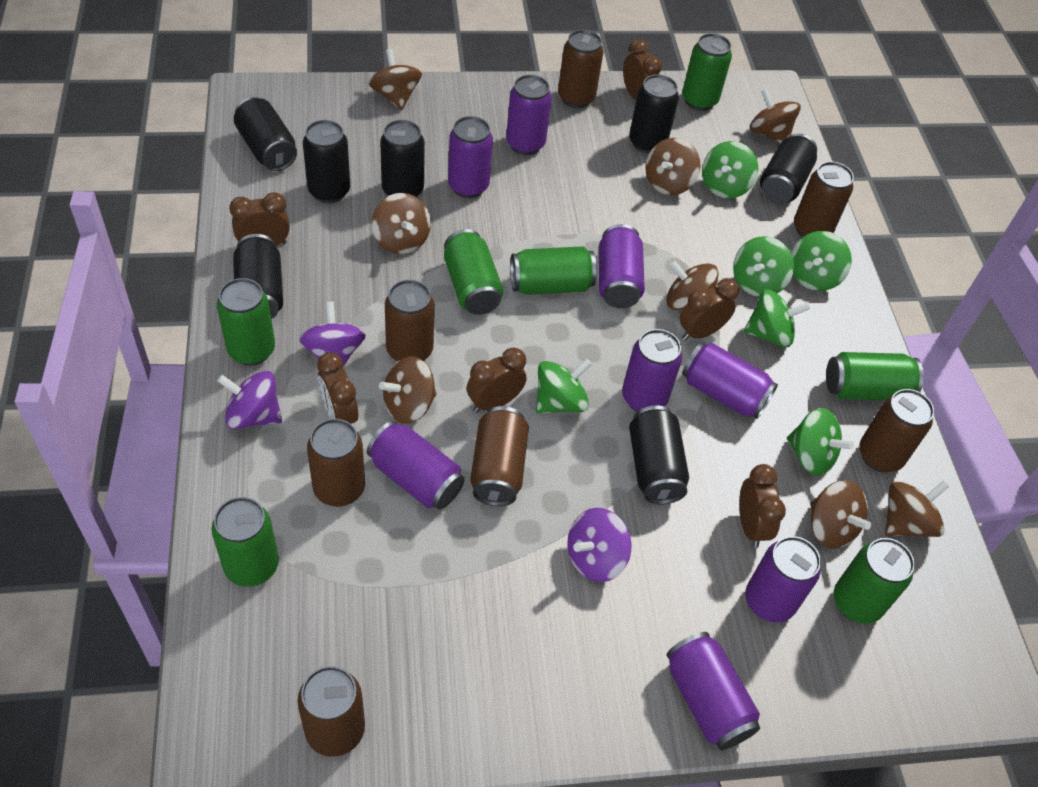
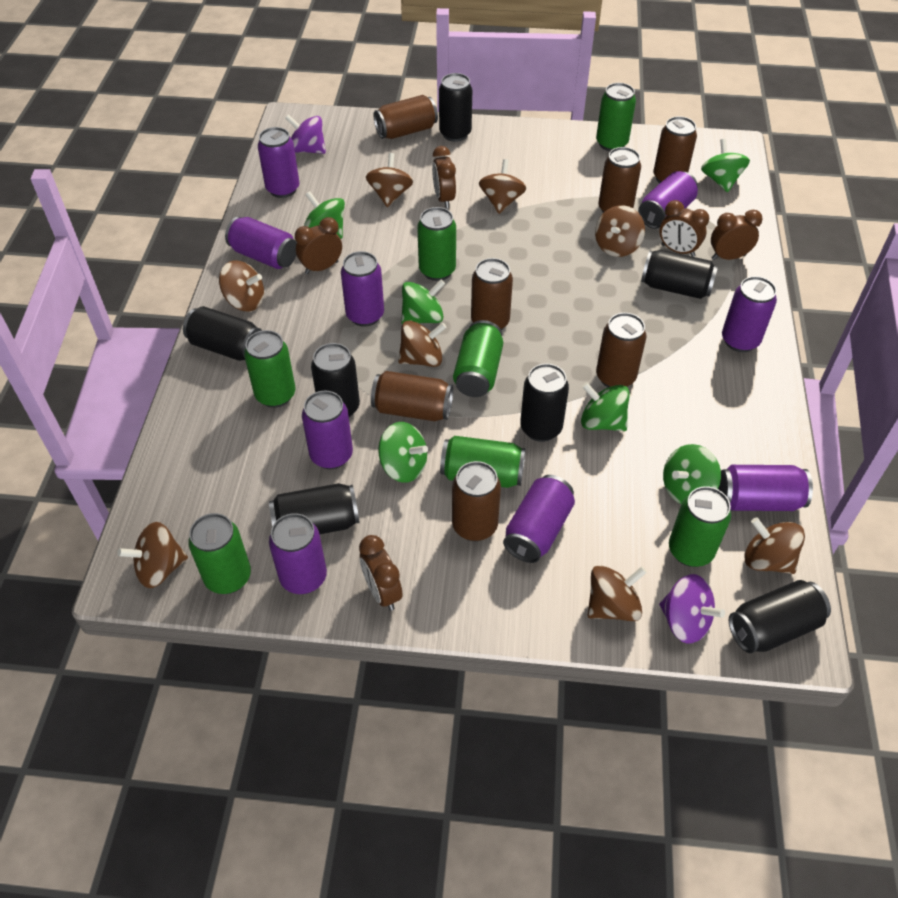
brown clock: [229,192,290,246] [317,352,358,424] [467,347,526,413] [623,40,662,100] [680,279,739,341] [739,464,786,548] = 6 -> [295,217,342,274] [359,535,402,611] [432,146,456,208] [659,200,709,257] [711,210,763,260] = 5
purple can: [367,421,465,510] [448,116,493,198] [506,75,552,155] [599,224,645,308] [622,329,682,411] [667,632,760,750] [682,343,778,419] [746,536,821,623] = 8 -> [225,217,297,269] [258,127,299,198] [269,513,327,594] [302,391,353,469] [341,251,384,327] [503,475,575,563] [638,171,698,229] [718,465,813,511] [722,276,777,352] = 9
purple spinning top: [217,371,282,429] [299,301,366,367] [568,508,631,582] = 3 -> [285,114,326,154] [659,574,725,644] = 2

